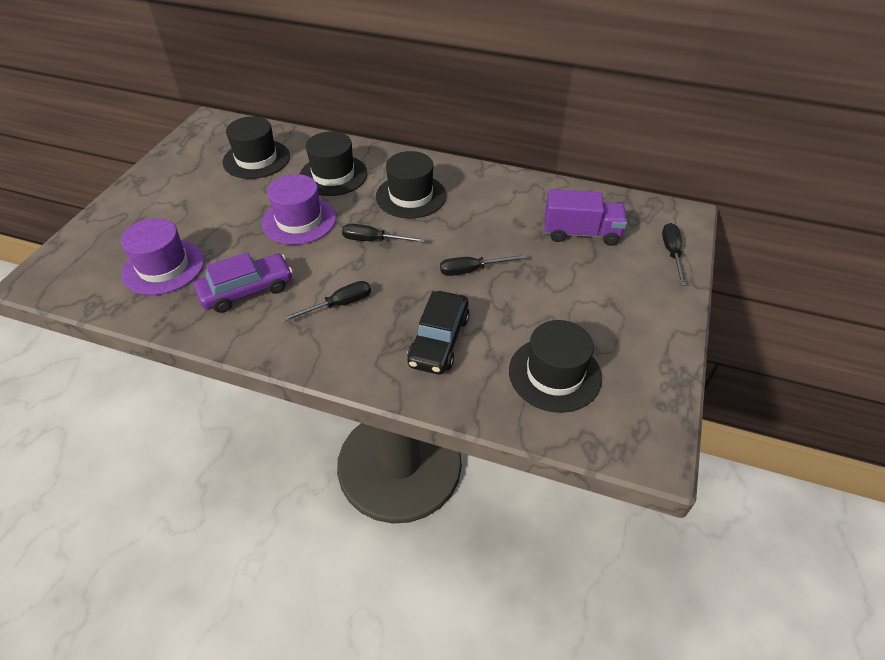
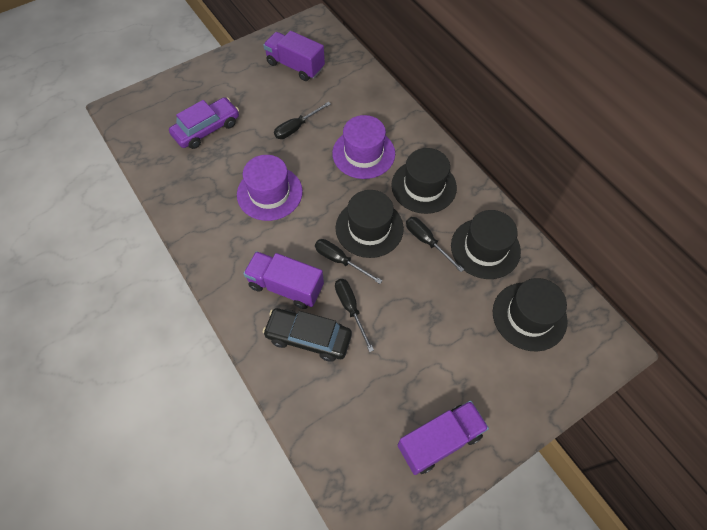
purple truck: [545,189,627,246] = 1 -> [243,251,324,309] [263,31,325,81] [398,401,489,475] = 3

